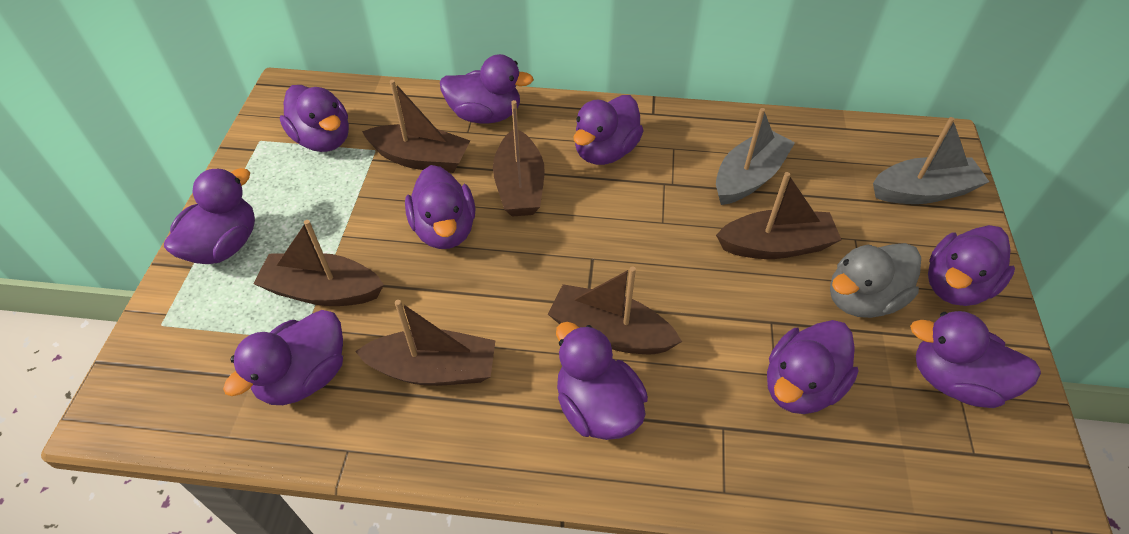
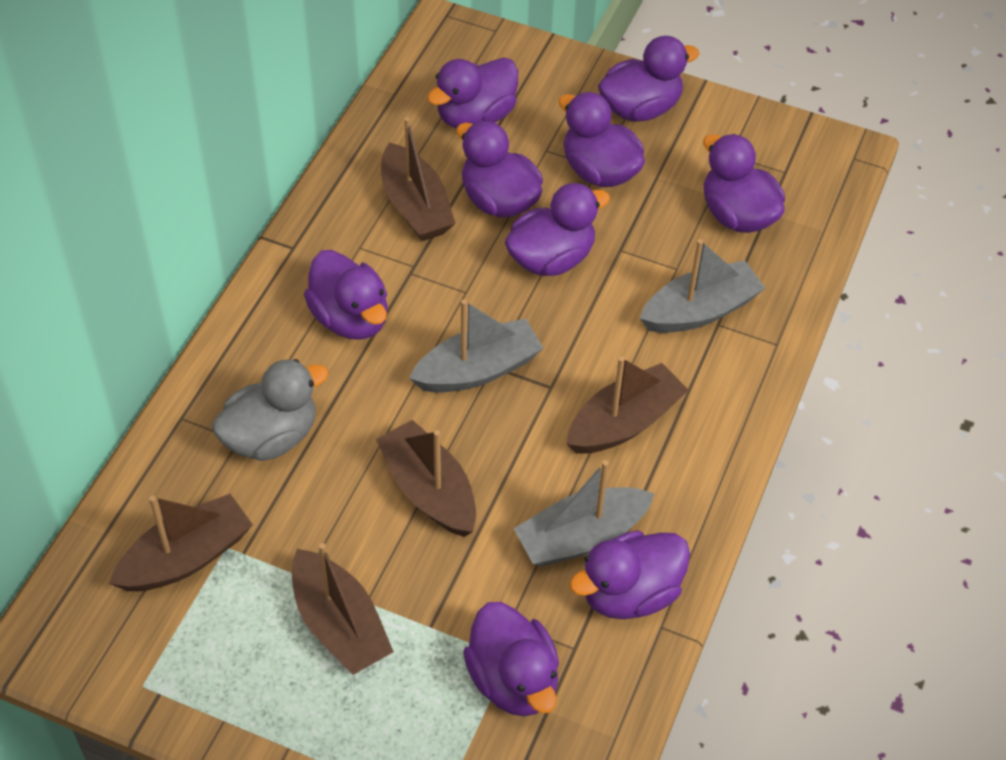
brown boat: [253,220,384,306] [355,300,496,386] [362,80,470,173] [493,100,545,217] [548,267,682,354] [716,172,841,259] = 6 -> [109,494,253,591] [292,543,394,675] [376,420,476,537] [381,117,456,241] [567,356,689,454] = 5
grey boat: [716,108,795,205] [873,117,989,204] = 2 -> [409,299,543,392] [513,460,654,567] [639,239,765,333] = 3
purple duck: [164,168,255,264] [223,310,343,405] [280,85,349,152] [405,165,476,249] [440,54,534,123] [556,322,648,440] [573,95,644,165] [767,320,859,414] [910,311,1041,408] [928,225,1015,306] = 10 -> [304,250,388,340] [427,58,518,128] [456,120,543,217] [463,602,559,716] [505,183,610,276] [558,92,645,187] [569,530,690,619] [598,36,700,122] [703,134,785,233] = 9

